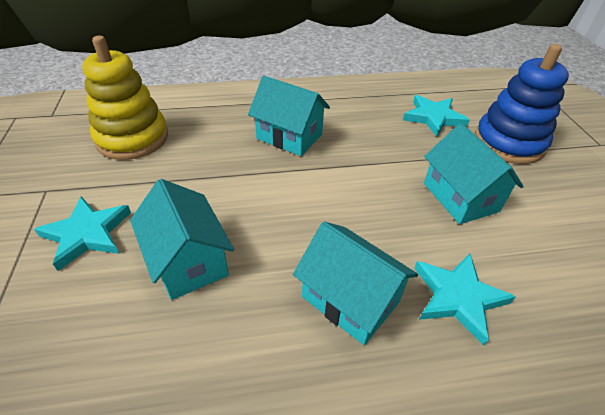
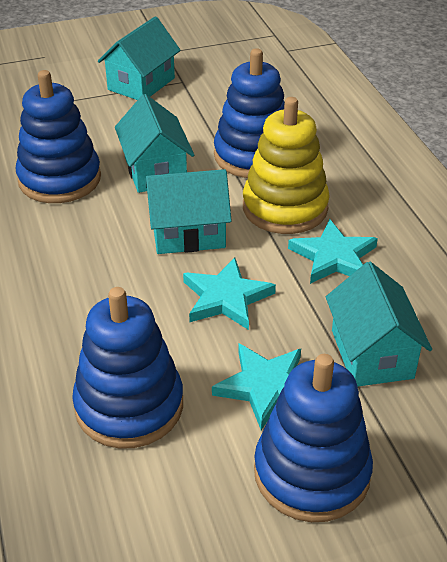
blue stacking toy: [475,44,569,164] = 1 -> [16,70,101,203] [72,287,183,449] [214,48,284,178] [254,354,373,522] = 4

